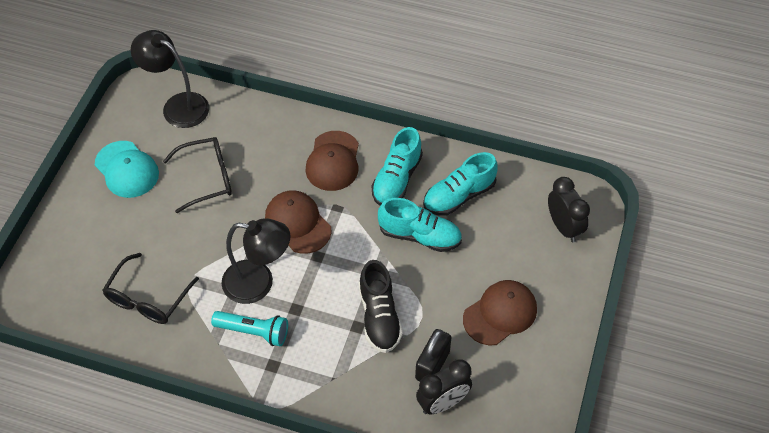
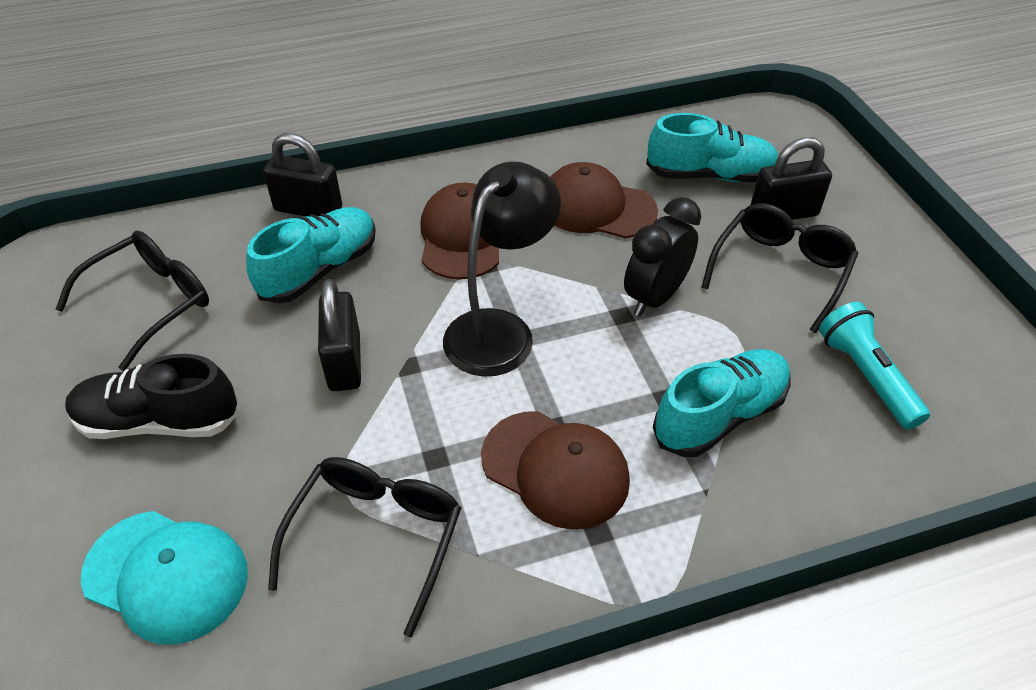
black clock: [416,359,472,414] [548,177,590,242] = 2 -> [624,197,701,317] = 1
black glasses: [102,253,199,324] [163,137,232,213] = 2 -> [56,231,209,371] [268,457,461,637] [702,203,858,333] = 3
black lamp: [131,30,209,128] [222,218,290,304] = 2 -> [443,162,561,377] = 1
black padlock: [415,329,452,382] = 1 -> [263,133,342,217] [318,279,361,391] [751,137,832,220] = 3

